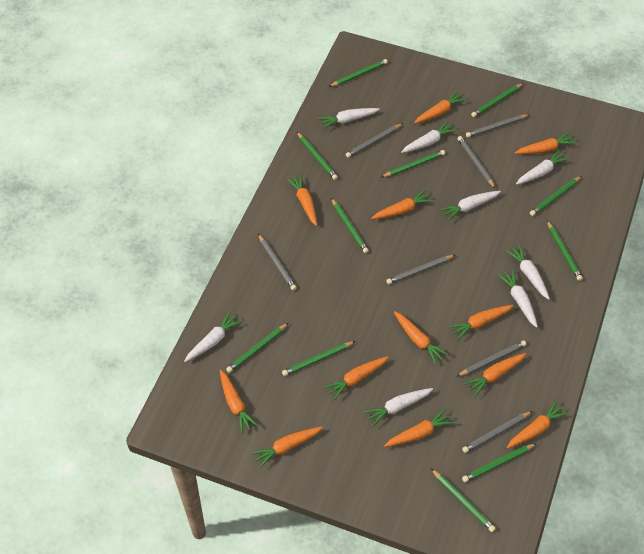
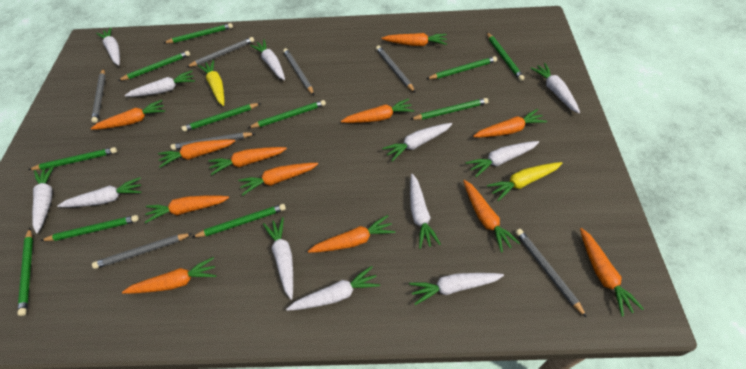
white carrot: [184,311,243,362] [318,108,380,129] [364,388,433,427] [401,121,458,153] [440,191,501,221] [498,269,538,328] [505,244,550,300] [516,149,570,185] = 8 -> [32,165,54,234] [57,177,141,207] [96,28,120,66] [125,70,195,97] [250,40,285,80] [263,217,293,300] [286,266,380,311] [382,123,452,161] [409,273,504,305] [410,174,441,249] [466,141,539,177] [530,63,580,113] = 12
yellow carrot: none = 0 -> [198,60,224,106] [487,162,562,201] = 2

